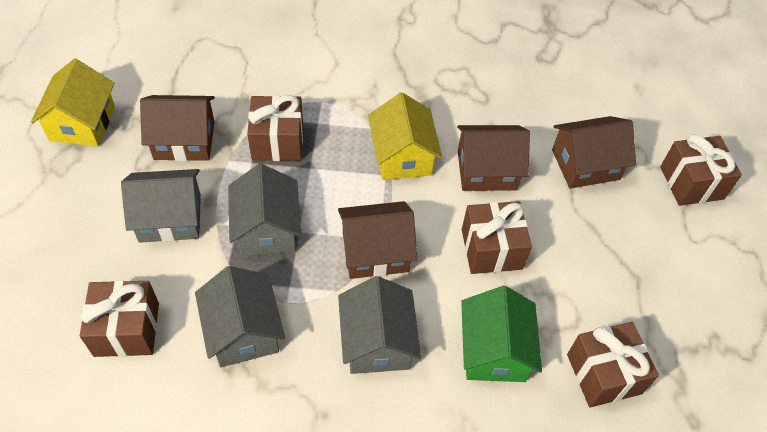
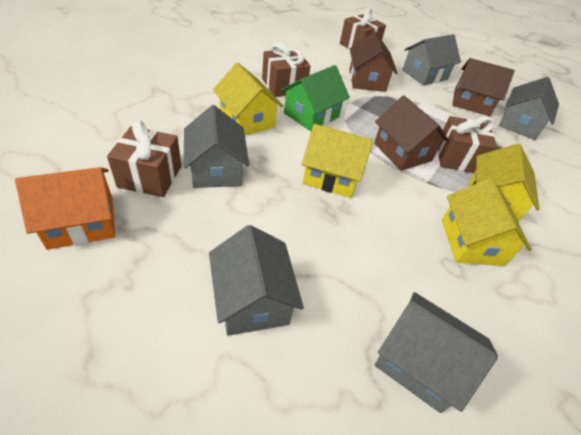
brown gift: [80,280,159,357] [247,95,303,161] [462,201,532,274] [567,322,659,408] [660,134,742,206] = 5 -> [107,120,181,197] [262,42,311,97] [340,8,386,50] [438,116,498,173] = 4
brown house: [140,95,215,161] [338,201,417,279] [457,125,530,191] [552,116,636,189] = 4 -> [349,31,397,92] [374,96,449,171] [452,58,515,116] = 3
grey house: [121,169,201,243] [195,266,285,367] [228,164,302,256] [338,276,421,374] = 4 -> [184,105,249,188] [209,225,304,336] [375,292,498,413] [402,34,461,86] [499,77,559,140] = 5
orange house: none = 0 -> [15,167,115,250] = 1
yellow house: [31,59,115,147] [368,92,442,180] = 2 -> [213,63,283,135] [302,124,373,198] [442,178,532,266] [470,143,539,222] = 4

